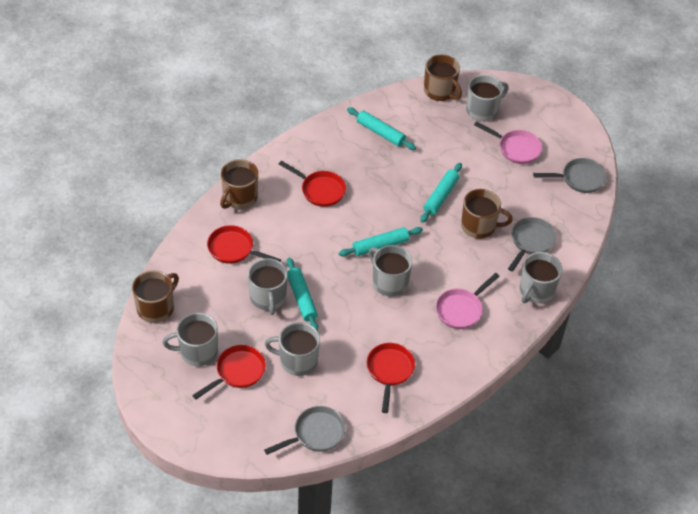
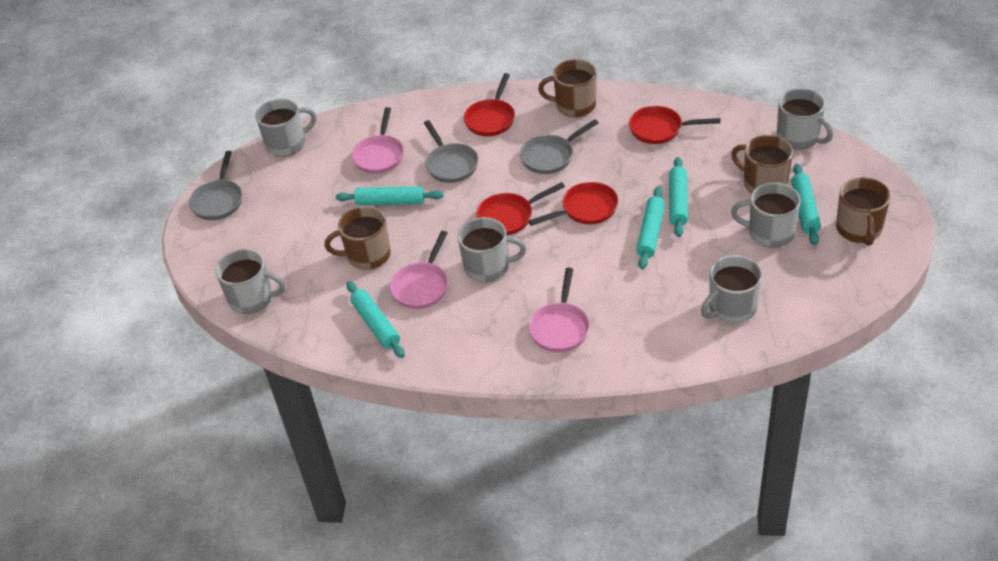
pink pan: [436,273,500,329] [474,121,542,164] = 2 -> [352,107,404,174] [390,231,448,309] [529,268,590,352] = 3
turquoise rolling pin: [286,258,318,331] [339,227,423,257] [347,107,416,150] [421,163,462,223] = 4 -> [336,186,443,205] [346,281,405,358] [636,187,665,269] [669,157,688,237] [791,163,821,245] = 5

